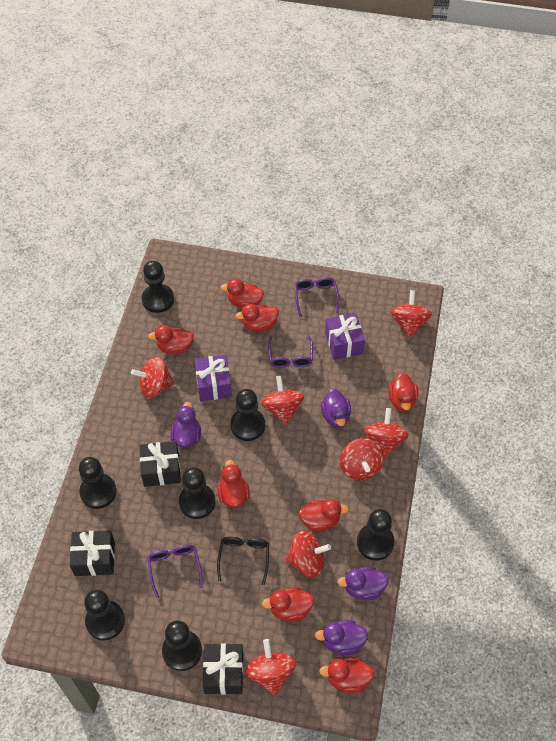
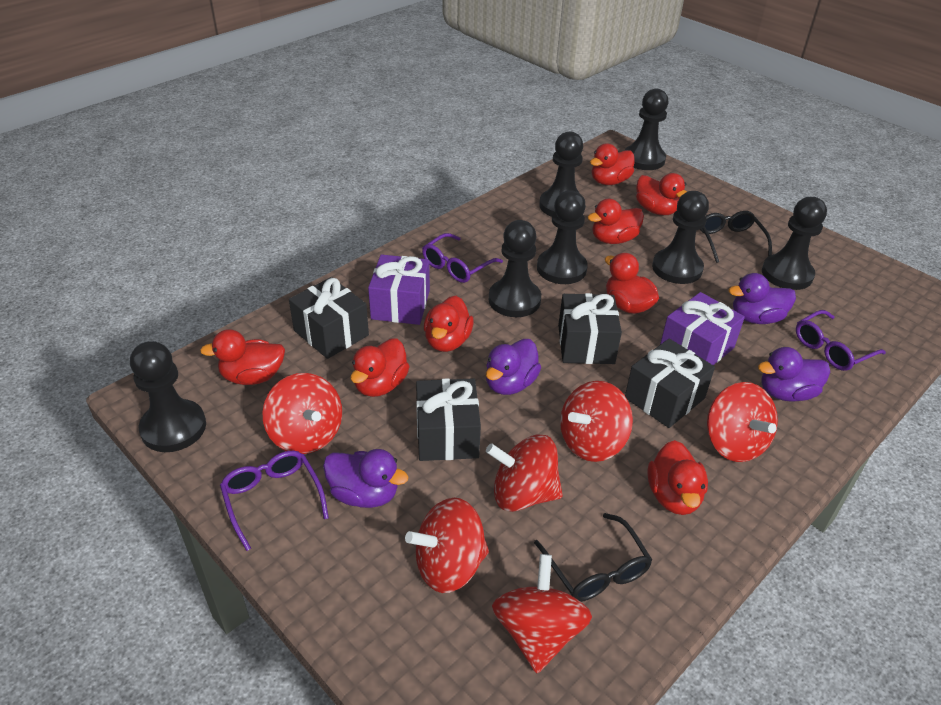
black gift: [70,530,115,576] [139,441,181,487] [203,643,243,695] = 3 -> [289,277,369,359] [416,378,481,461] [558,293,622,364] [625,338,715,428] = 4
black glasses: [217,537,269,585] = 1 -> [534,513,652,602] [700,211,772,263] = 2
red spinning top: [131,356,175,398] [245,639,296,696] [261,376,304,426] [285,530,331,578] [340,438,384,480] [364,408,409,459] [390,290,432,338] = 7 -> [262,373,342,454] [405,498,489,593] [486,435,563,512] [492,554,592,673] [560,381,633,462] [707,382,778,462] = 6

